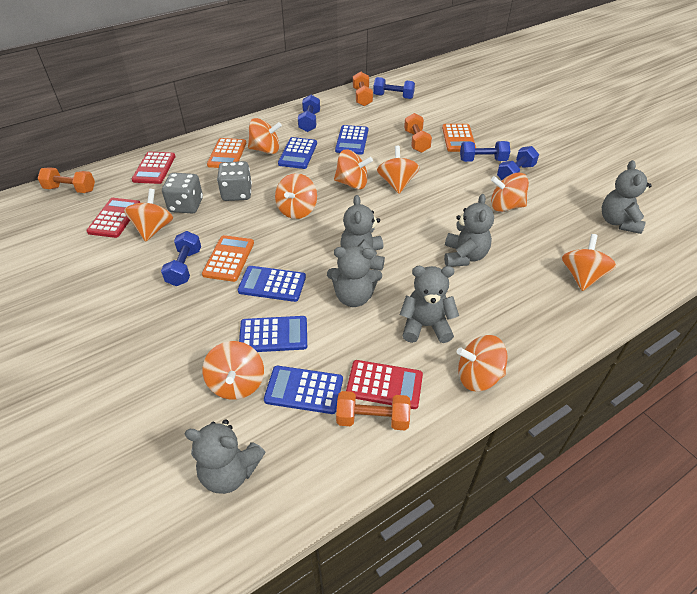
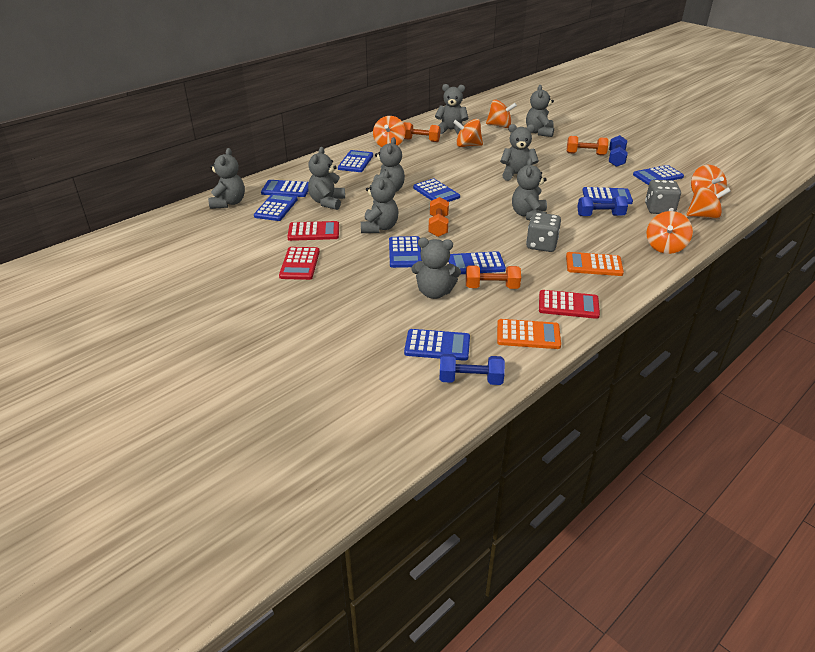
blue calculator: [238,266,306,302] [239,316,307,352] [264,366,343,414] [278,137,317,169] [335,125,368,155] = 5 -> [254,193,298,221] [261,180,309,197] [338,150,373,172] [389,236,422,268] [404,329,470,361] [413,178,460,202] [448,251,506,274] [582,187,633,204] [633,165,684,185] = 9
blue dumbbell: [161,231,201,286] [298,95,320,132] [373,77,415,99] [460,141,510,162] [497,146,539,180] = 5 -> [439,354,505,385] [577,196,628,216] [609,135,628,167] = 3
grey teddy bear: [184,419,265,494] [327,246,382,307] [340,195,385,271] [400,266,459,343] [444,194,494,267] [602,160,652,234] = 6 -> [208,148,245,209] [308,147,345,210] [361,170,399,233] [370,137,405,192] [411,238,461,299] [435,84,468,134] [500,124,539,181] [512,158,547,220] [526,85,554,137] = 9
orange calculator: [202,235,254,282] [207,138,246,168] [442,124,476,152] = 3 -> [497,319,561,349] [566,252,624,276] = 2
orange spinning top: [124,189,173,242] [203,341,264,400] [248,118,282,154] [275,173,317,219] [334,150,373,189] [377,145,419,194] [457,335,508,392] [491,173,529,212] [562,234,616,291] = 9 -> [373,116,406,147] [453,119,483,147] [486,100,517,128] [647,211,693,254] [686,185,731,219] [691,165,727,199] = 6

